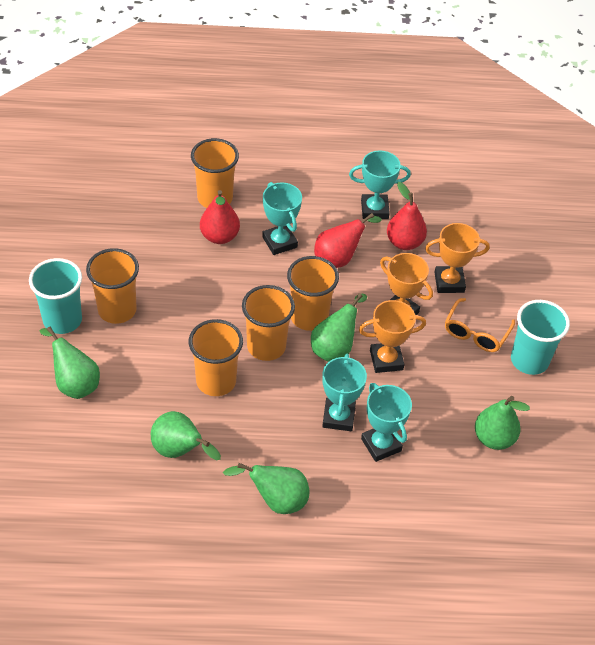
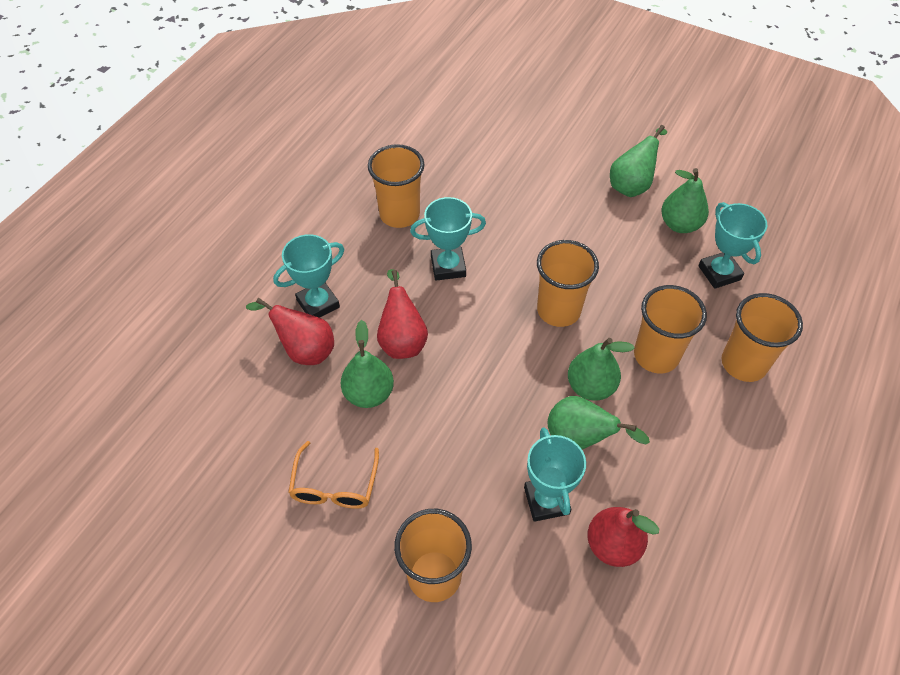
orange trophy: [359,300,426,373] [380,253,433,315] [425,223,490,293] = 3 -> none = 0
turquoise cup: [29,258,82,334] [511,300,570,375] = 2 -> none = 0

